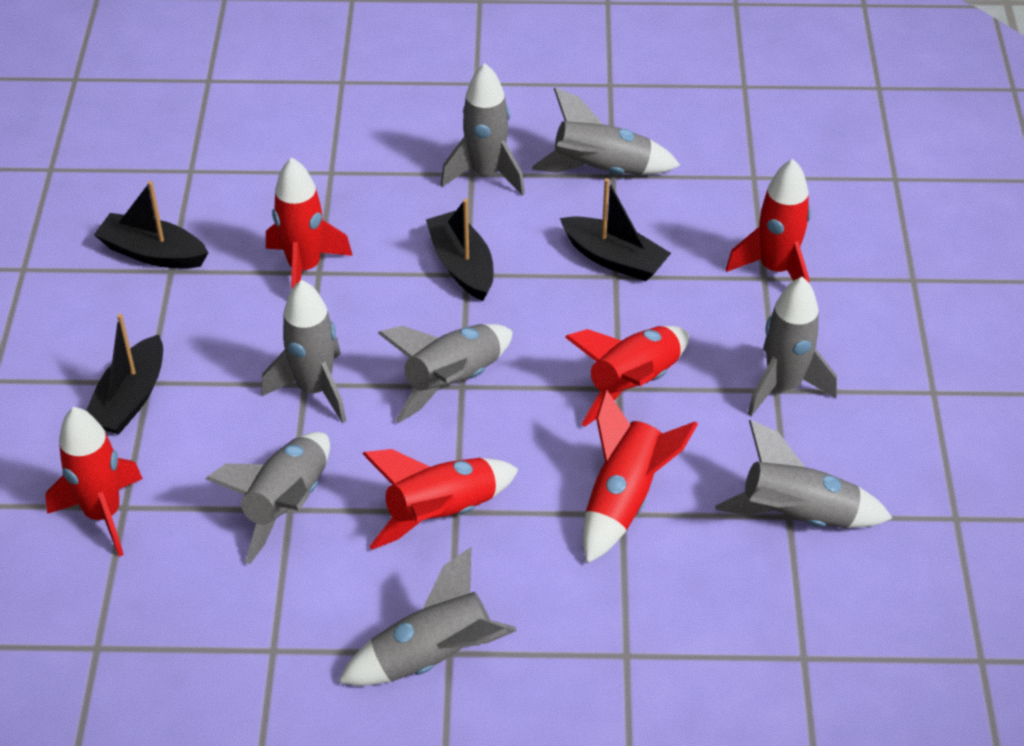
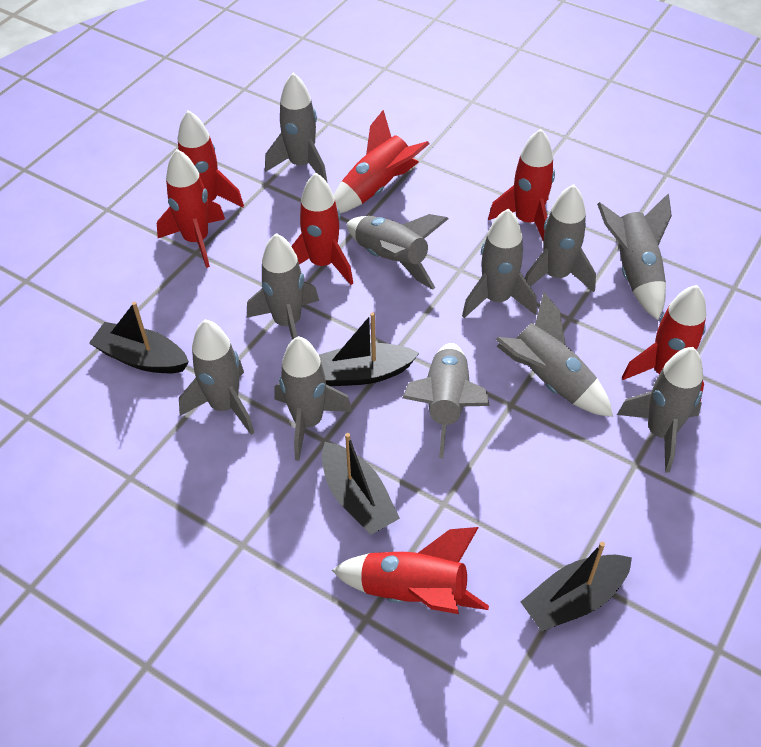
grey rocket: [205,432,330,564] [262,280,346,423] [338,547,517,686] [378,324,513,423] [441,63,525,196] [532,88,681,175] [715,420,892,528] [748,277,837,416] = 8 -> [179,319,254,435] [247,233,319,340] [265,73,328,183] [274,336,353,461] [347,214,448,289] [402,343,490,458] [462,209,537,318] [495,292,613,417] [525,184,596,292] [597,194,672,320] [617,347,703,473] = 11
red rocket: [45,407,143,557] [266,157,353,288] [362,449,518,550] [565,326,689,427] [583,390,698,564] [726,159,811,283] = 6 -> [157,149,225,268] [178,110,244,208] [291,173,353,285] [332,527,489,614] [334,110,429,213] [488,129,555,242] [622,285,706,401] = 7

